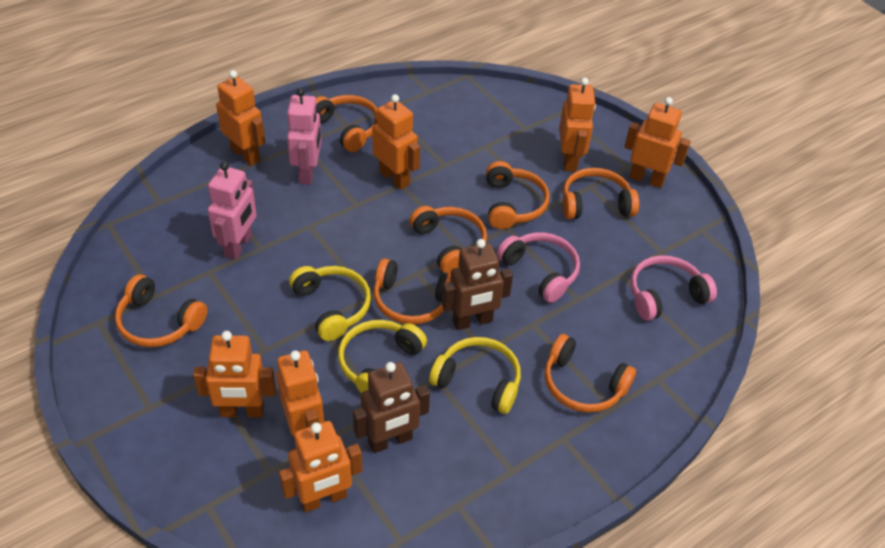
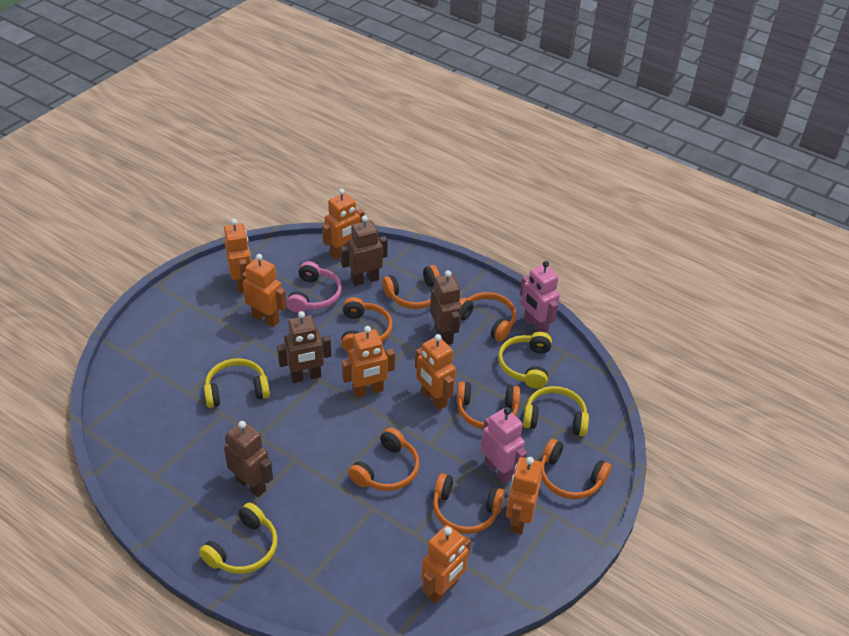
brown robot: [353,362,430,453] [442,239,513,330] = 2 -> [224,421,273,497] [277,311,331,383] [340,216,388,286] [430,270,462,345] = 4
pink headphones: [497,232,580,303] [630,255,717,321] = 2 -> [286,261,342,313] = 1
yellow headphones: [289,266,371,341] [338,320,427,393] [429,337,521,414] = 3 -> [199,502,277,574] [204,358,270,408] [498,332,552,389] [523,386,589,436] = 4

